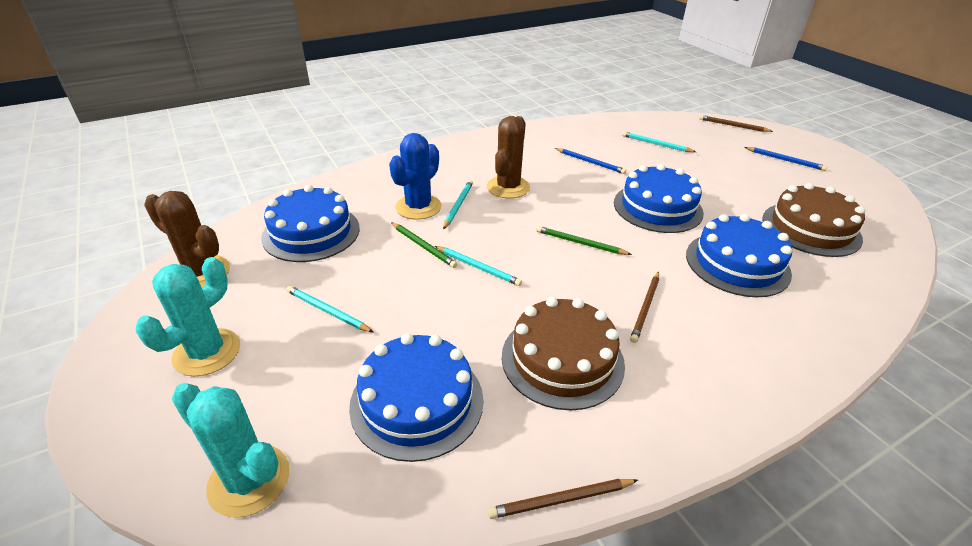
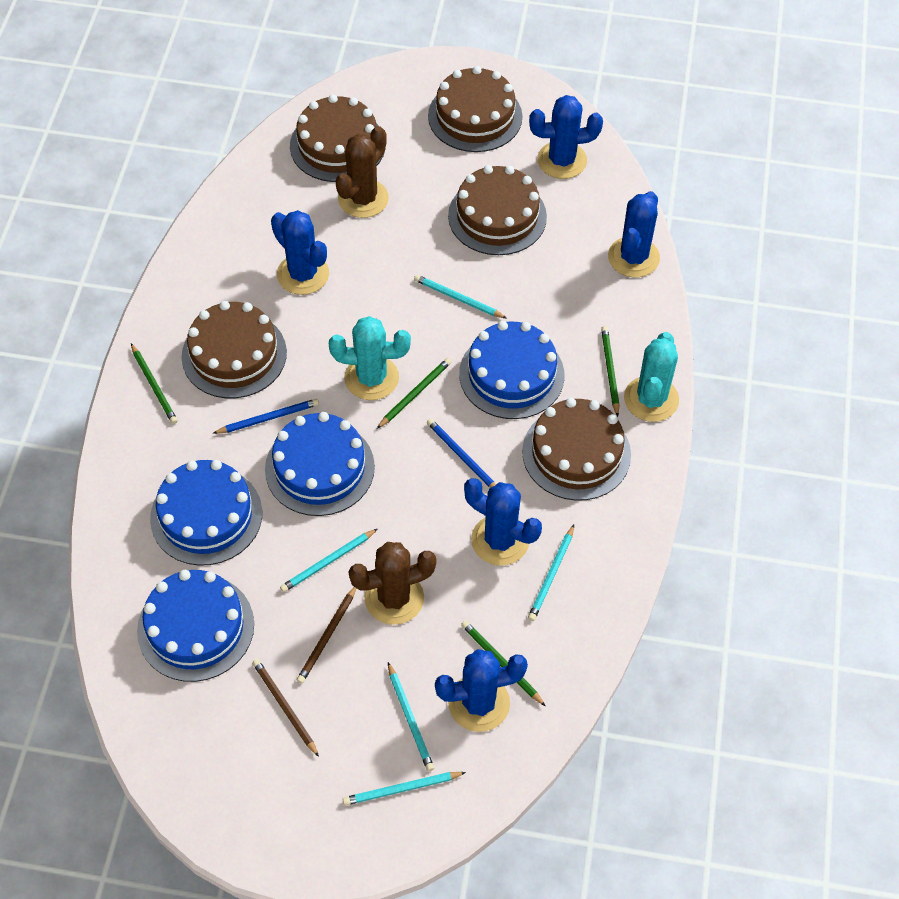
blue cactus: [389,133,442,220] = 1 -> [271,210,329,295] [435,649,528,732] [464,478,542,566] [529,95,603,179] [608,191,660,277] = 5
brown cake: [502,297,625,410] [762,183,865,257] = 2 -> [181,301,287,398] [290,94,385,182] [428,66,522,152] [448,165,547,255] [522,398,631,501] = 5
brown pencil: [488,479,638,519] [630,271,659,343] [699,115,773,132] = 3 -> [252,659,319,757] [297,587,356,684] = 2
green pencil: [391,222,457,268] [536,226,632,255] = 2 -> [131,343,178,424] [377,358,451,428] [461,621,546,706] [601,326,619,417] = 4
turquoise pencil: [286,286,373,332] [435,246,522,286] [443,180,473,229] [622,132,696,152] = 4 -> [280,529,377,592] [343,772,466,805] [388,662,434,772] [414,275,507,319] [528,525,574,621] = 5

